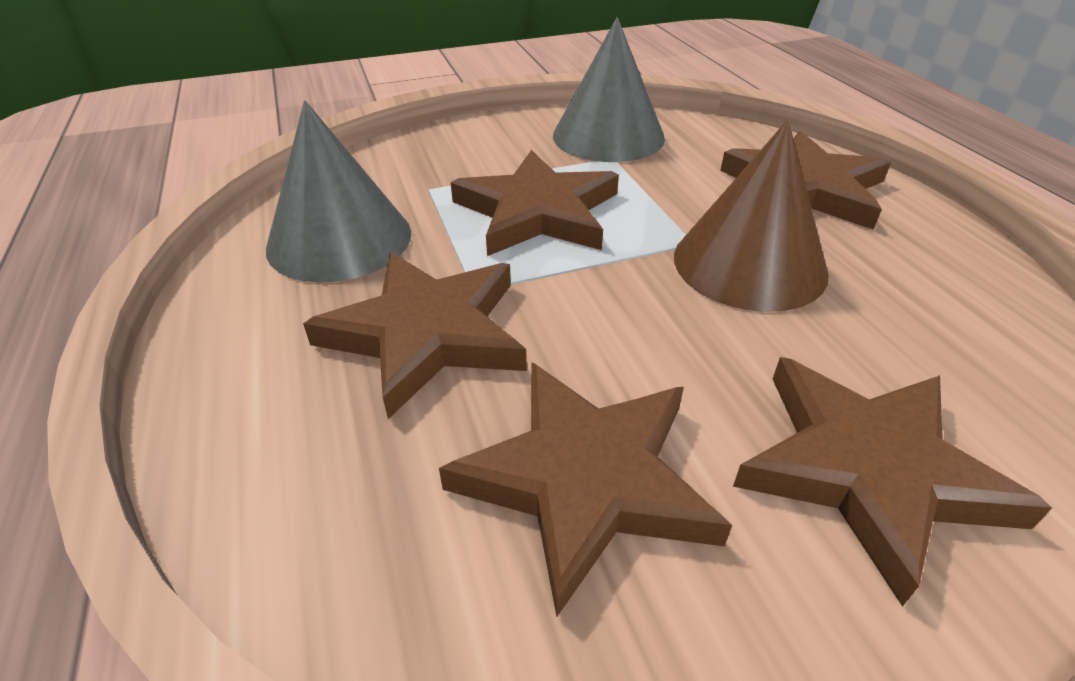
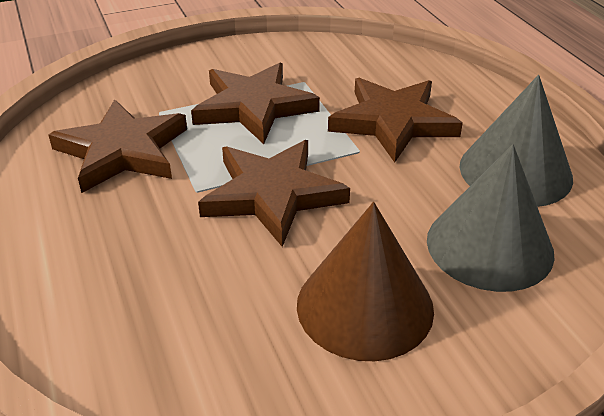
brown star: [303,252,527,419] [439,362,732,617] [451,150,619,256] [720,130,891,230] [733,357,1052,607] = 5 -> [48,99,187,193] [191,63,320,144] [198,140,350,247] [328,78,463,163] = 4

